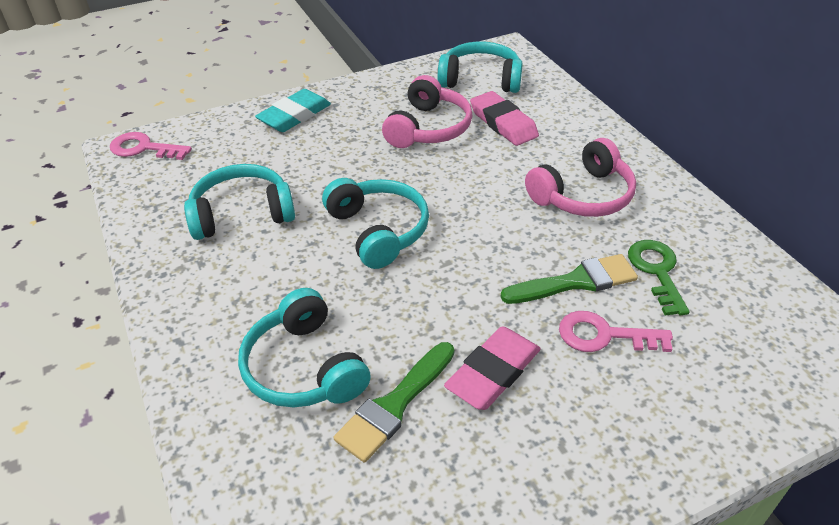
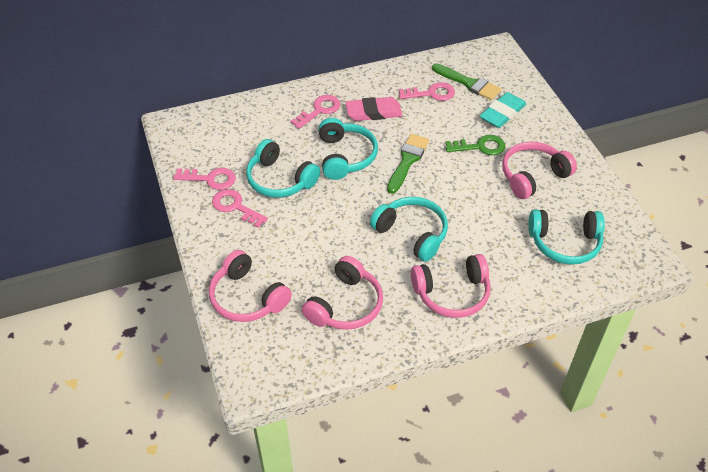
pink eraser: [444,326,541,410] [470,91,539,146] = 2 -> [345,97,402,121] = 1
pink headphones: [382,75,473,148] [525,138,636,217] = 2 -> [209,250,292,322] [302,256,383,330] [411,254,491,318] [502,142,577,199] = 4
pink key: [110,132,192,160] [559,311,673,352] = 2 -> [173,168,236,190] [212,189,268,228] [291,95,340,129] [399,82,455,101] = 4

